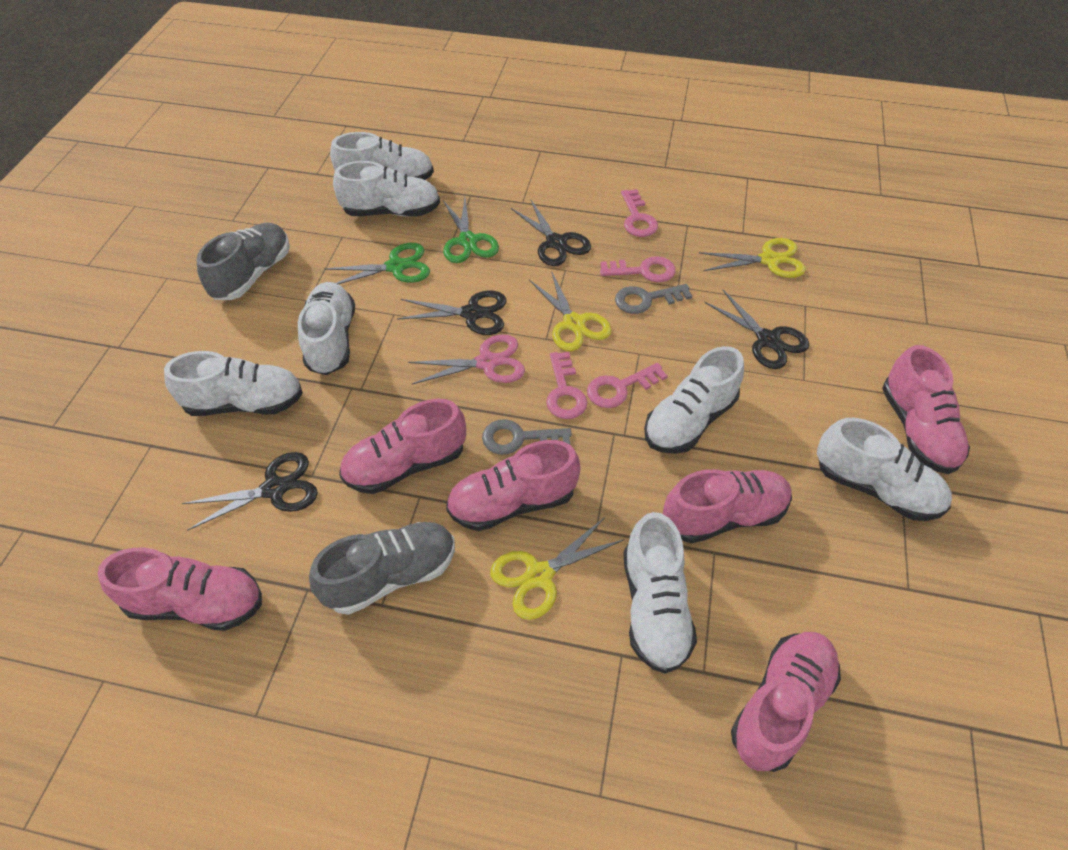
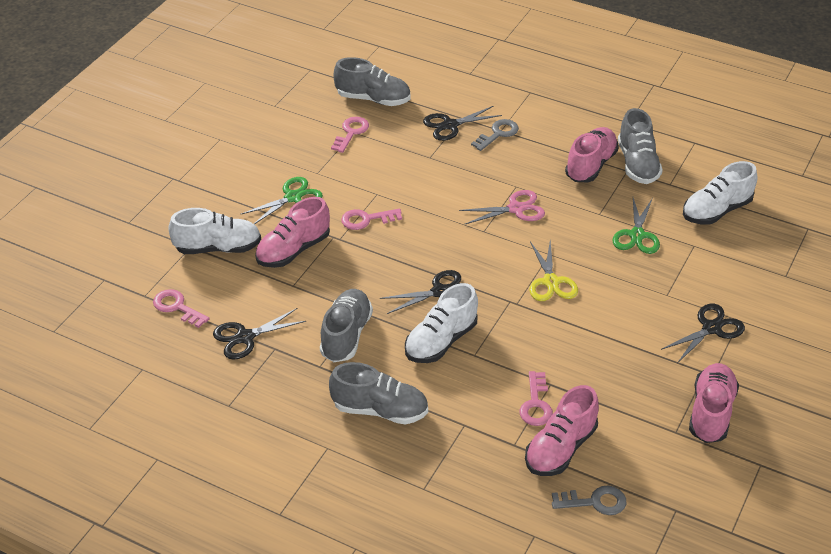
grey shoe: [196,223,290,300] [309,522,455,615] = 2 -> [320,289,373,362] [329,362,428,424] [334,57,411,106] [618,108,663,184] = 4
pink shoe: [98,547,262,631] [339,399,466,494] [446,440,580,531] [663,469,792,543] [731,632,841,772] [882,345,970,474] = 6 -> [255,197,330,268] [525,385,599,476] [565,127,619,182] [689,363,739,443] = 4
white shoe: [164,351,303,416] [298,282,355,375] [330,132,434,180] [333,161,440,216] [623,512,697,674] [644,346,744,454] [817,418,952,521] = 7 -> [168,208,261,254] [405,283,478,363] [683,161,757,225] = 3
yellow scissors: [490,517,623,620] [529,271,612,351] [699,238,806,278] = 3 -> [529,240,578,301] = 1

